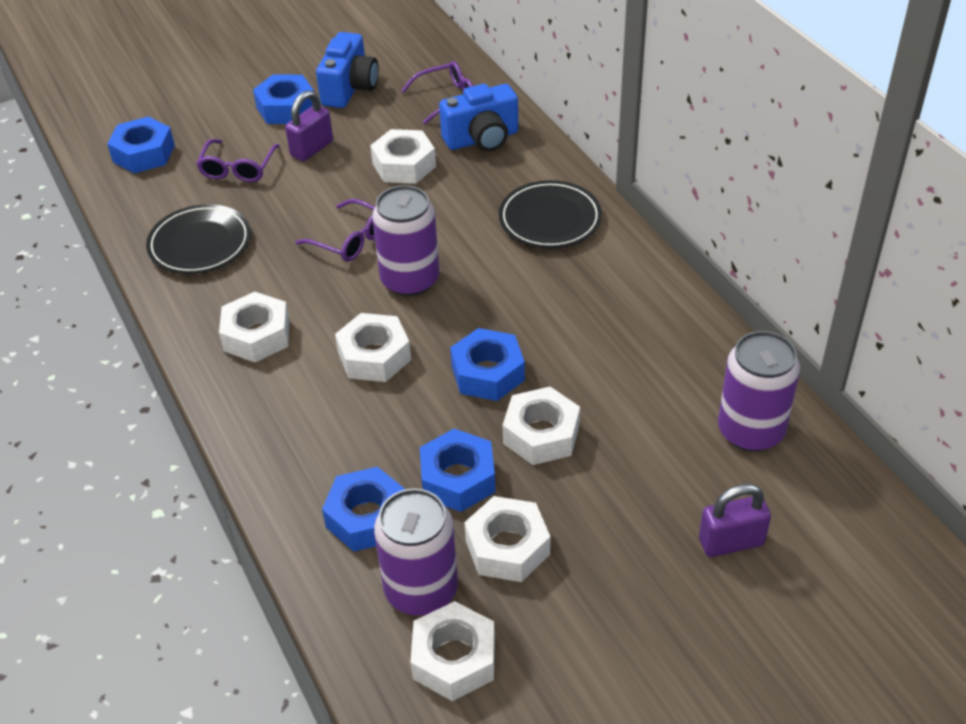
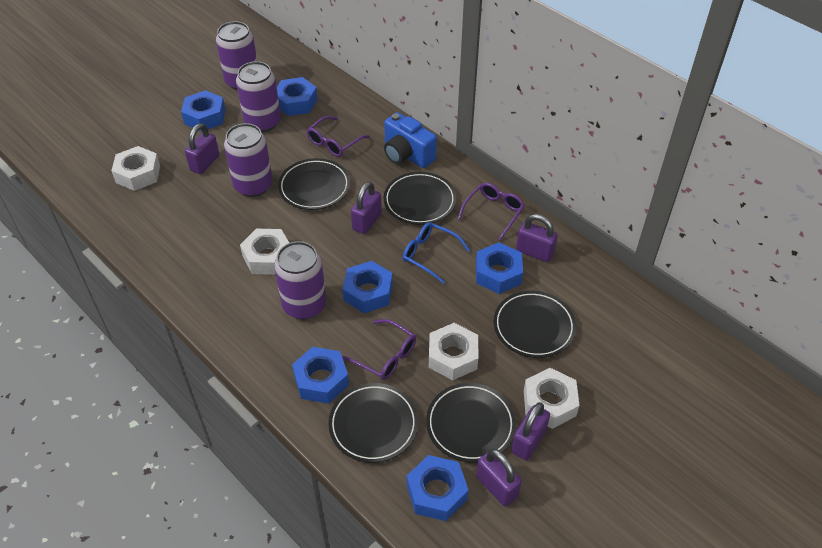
black plate: [146,204,251,274] [499,180,602,248] = 2 -> [278,158,350,210] [328,383,418,463] [384,172,457,225] [426,383,516,463] [493,291,576,358] = 5
blue camera: [316,32,379,108] [439,84,518,151] = 2 -> [384,112,437,168] = 1
blue glasses: none = 0 -> [403,222,470,284] = 1
blue nut: [107,117,175,174] [253,75,314,124] [322,467,405,552] [420,429,495,512] [450,328,525,401] = 5 -> [181,90,226,131] [277,77,318,116] [292,347,349,404] [343,261,393,313] [407,455,469,521] [476,242,523,294] = 6
purple can: [372,185,439,296] [374,488,458,616] [718,331,800,452] = 3 -> [216,21,257,90] [224,123,273,197] [236,61,281,132] [274,241,326,319] = 4
purple padlock: [285,90,333,161] [699,484,771,557] = 2 -> [185,123,219,174] [351,181,382,234] [476,449,522,507] [511,402,550,460] [516,214,558,262] = 5
white nut: [219,292,290,362] [335,313,411,382] [370,129,436,184] [410,601,495,701] [464,496,550,582] [503,387,580,465] = 6 -> [111,146,160,191] [240,229,289,275] [429,323,478,380] [524,368,580,429] = 4

